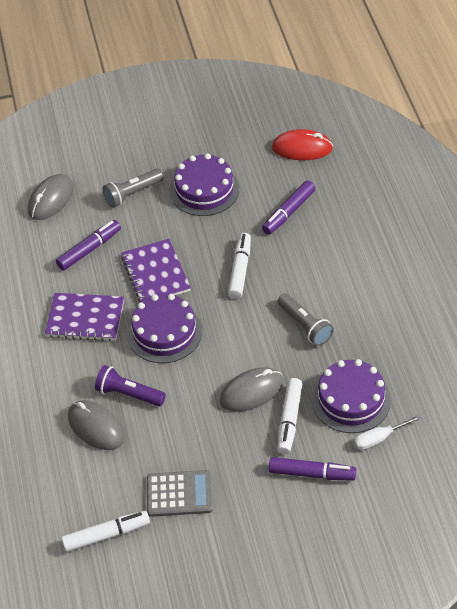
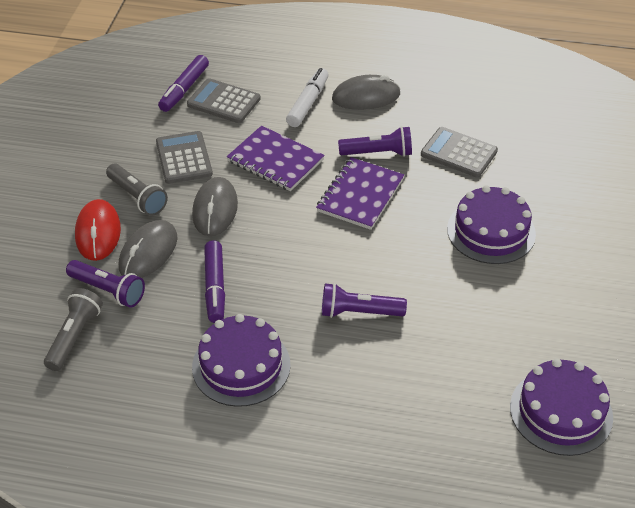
grey calculator: [147,470,213,517] = 1 -> [156,131,213,184] [187,78,261,123] [421,127,498,177] = 3
purple flashlight: [95,365,166,406] = 1 -> [66,260,145,308] [322,283,407,318] [338,126,412,157] = 3
purple marker: [56,220,121,271] [262,181,315,235] [269,457,356,481] = 3 -> [158,55,209,112] [204,240,225,323] = 2
white marker: [61,511,150,552] [228,233,251,299] [277,378,302,454] = 3 -> [286,68,329,127] = 1
white screwdriver: [354,415,421,450] = 1 -> none = 0

